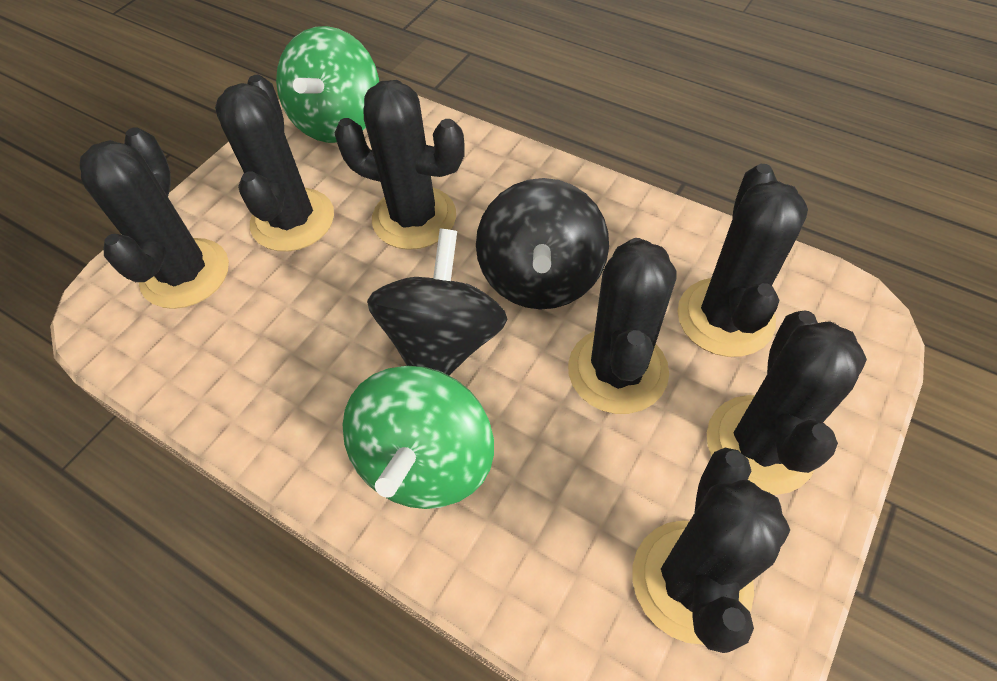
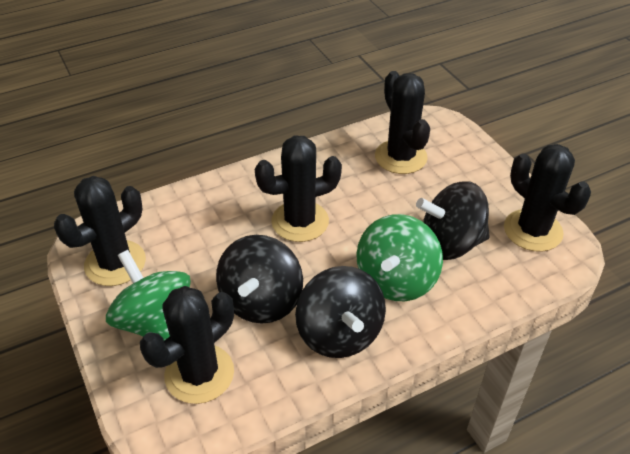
black cactus: [80,127,229,309] [215,75,334,251] [335,80,465,250] [568,238,676,414] [632,448,790,653] [677,164,808,357] [707,311,867,495] = 7 -> [54,176,146,286] [140,286,234,404] [255,136,342,242] [375,71,430,174] [504,144,591,252] = 5
black spinning top: [367,229,507,376] [476,178,609,309] = 2 -> [216,235,303,324] [295,266,386,358] [416,181,490,260] = 3

